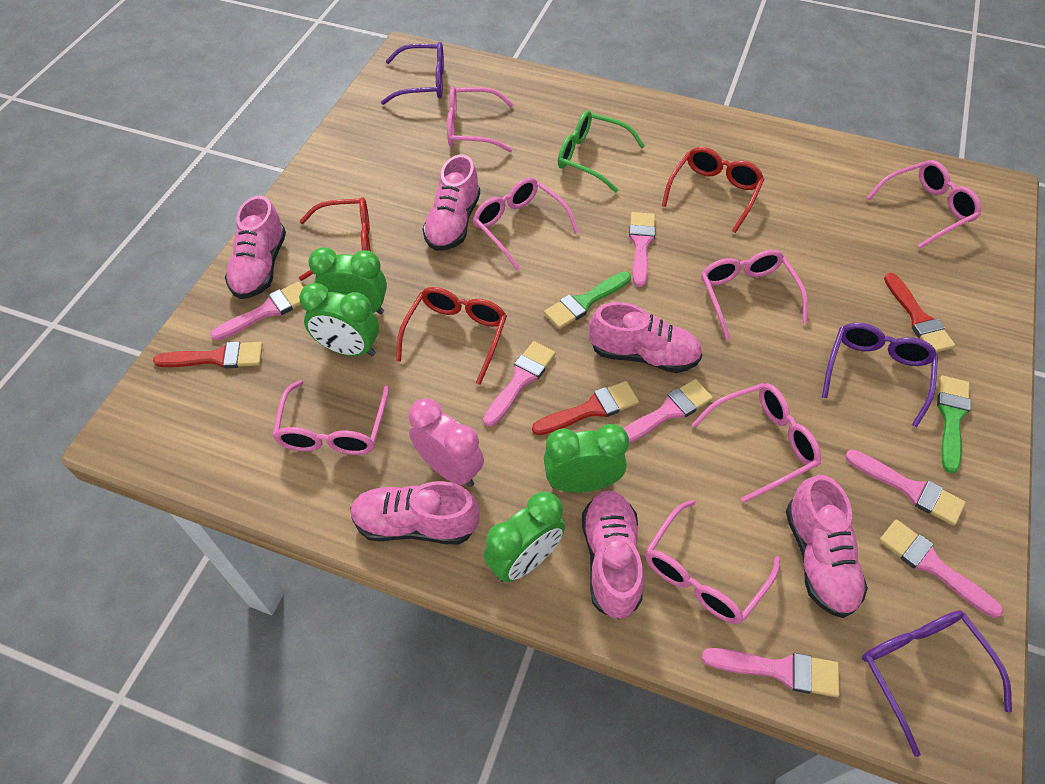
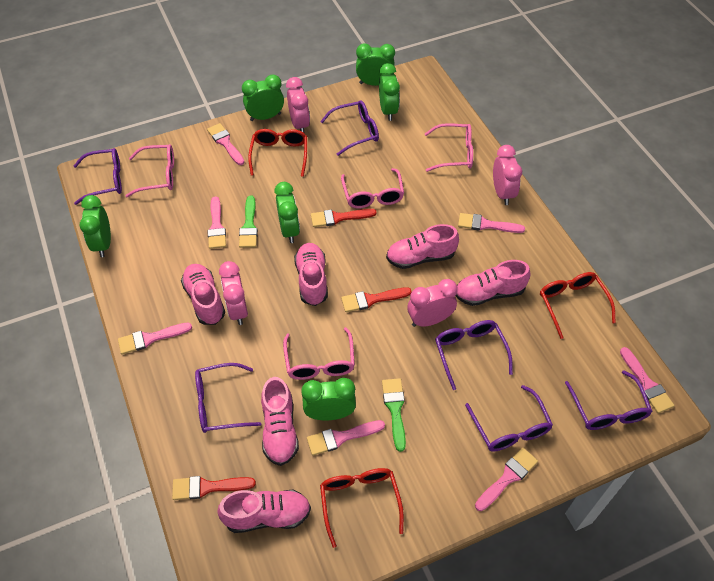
green clock: [299,283,379,356] [308,247,387,314] [484,491,565,582] [544,424,629,493] = 4 -> [80,195,111,257] [242,74,284,121] [274,182,300,243] [301,378,356,421] [356,43,395,86] [379,63,400,121] = 6
green glasses: [558,110,645,193] = 1 -> none = 0
pink clock: [409,398,484,487] = 1 -> [219,261,248,325] [286,77,310,134] [407,279,458,327] [493,145,522,205] = 4
pink glasses: [272,380,389,455] [447,86,514,153] [473,177,579,271] [645,500,780,624] [692,383,821,503] [701,250,808,340] [867,160,981,248] = 7 -> [126,144,174,197] [283,327,355,380] [341,168,404,209] [425,123,473,172] = 4
purple glasses: [381,42,444,105] [822,323,938,427] [862,610,1012,757] = 3 -> [74,148,122,205] [195,363,261,433] [320,100,379,156] [435,320,513,390] [465,385,553,452] [565,371,652,430] = 6

